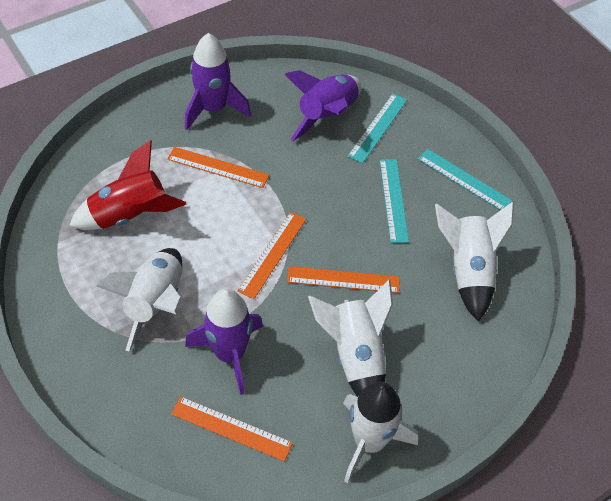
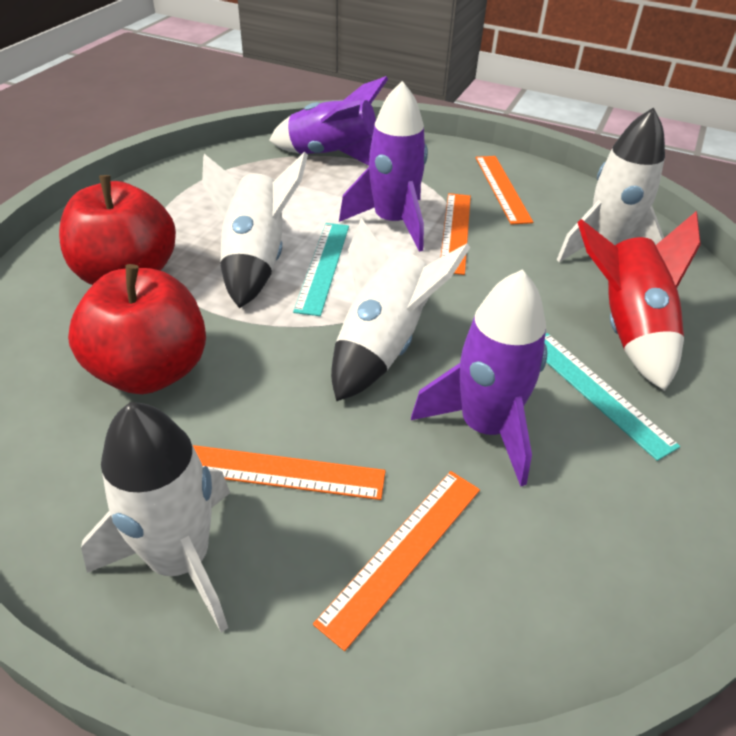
red apple: none = 0 -> [59,175,176,285] [68,264,206,394] = 2
turquoise ruler: [348,94,407,163] [380,159,409,243] [418,149,513,210] = 3 -> [293,223,349,316] [544,333,680,461] = 2

